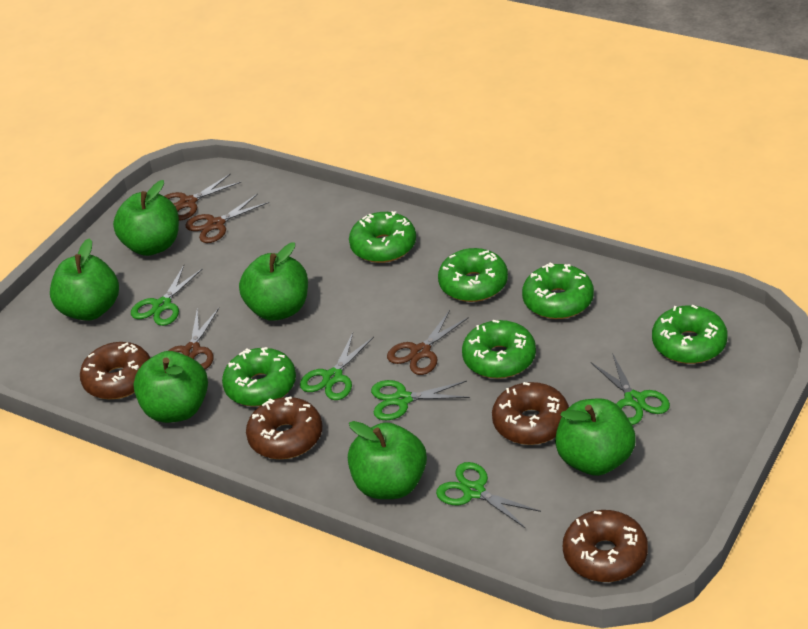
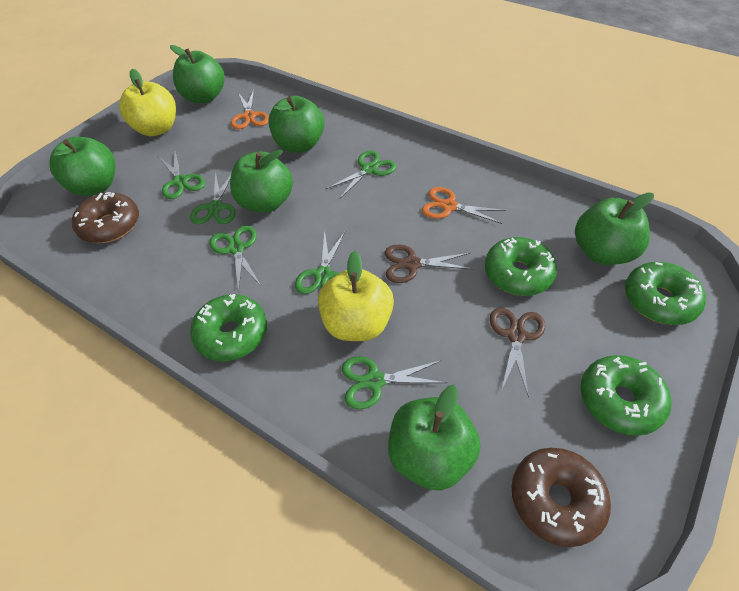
brown donut: [80,342,150,399] [246,397,322,459] [492,382,569,445] [563,510,648,582] = 4 -> [72,192,139,243] [512,448,611,547] = 2
brown scissors: [165,173,241,220] [168,308,219,369] [186,194,269,243] [387,310,469,375] = 4 -> [385,245,474,283] [490,308,545,397] = 2
green donut: [222,347,296,407] [349,211,416,263] [438,248,508,302] [462,320,536,379] [522,262,594,319] [652,305,728,364] = 6 -> [190,294,267,361] [485,237,557,296] [580,355,671,436] [625,262,706,325] = 4
green scissors: [131,265,203,326] [300,333,374,400] [371,380,470,420] [436,462,541,529] [591,353,670,425] = 5 -> [158,151,205,199] [190,172,236,224] [209,225,261,293] [295,230,345,294] [326,150,396,198] [342,356,447,410] = 6
orange scissors: none = 0 -> [231,90,269,129] [422,187,506,224] = 2
yellow apple: none = 0 -> [119,69,176,136] [318,251,394,341] = 2

